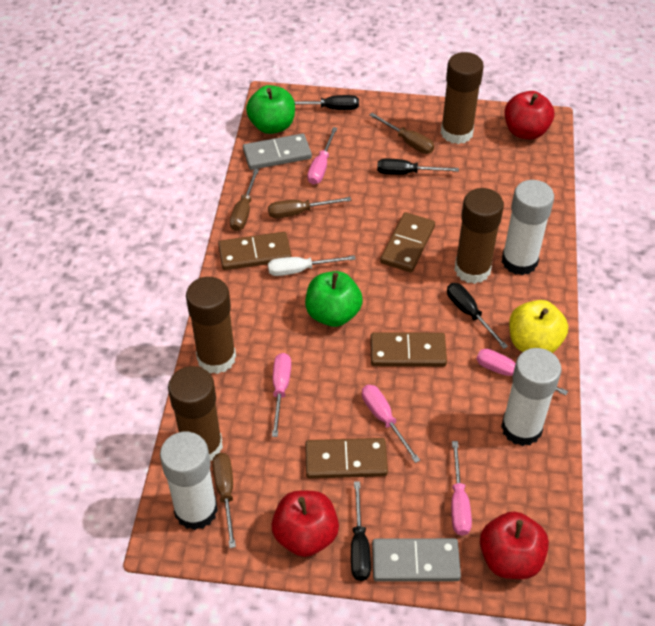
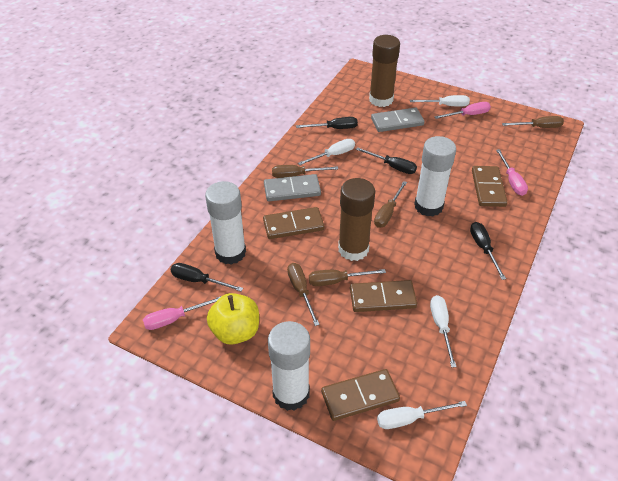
brown glue stick: [168,366,223,461] [186,277,236,374] [441,52,484,144] [454,188,504,284] = 4 -> [338,178,375,261] [369,35,400,107] = 2
brown screwdriver: [212,453,236,548] [230,169,259,231] [268,197,351,218] [369,113,434,154] = 4 -> [272,165,338,178] [287,263,320,326] [309,269,386,286] [374,181,407,228] [502,116,564,128] = 5
green apple: [246,85,295,134] [305,271,363,327] = 2 -> none = 0
pink screwdriver: [272,353,291,437] [307,127,337,184] [362,385,420,463] [451,441,472,536] [476,349,568,395] = 5 -> [143,296,222,330] [434,102,491,119] [496,149,528,196] = 3
red apple: [271,491,339,557] [480,511,549,579] [504,91,554,139] = 3 -> none = 0
white screwdriver: [268,255,356,276] = 1 -> [298,139,355,165] [377,401,467,429] [410,95,470,106] [430,295,457,368] = 4

